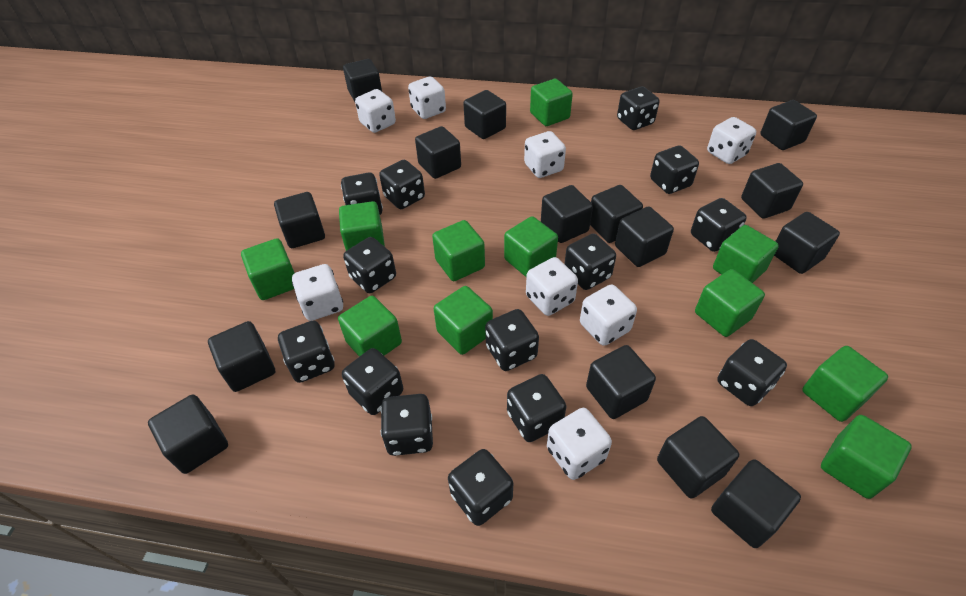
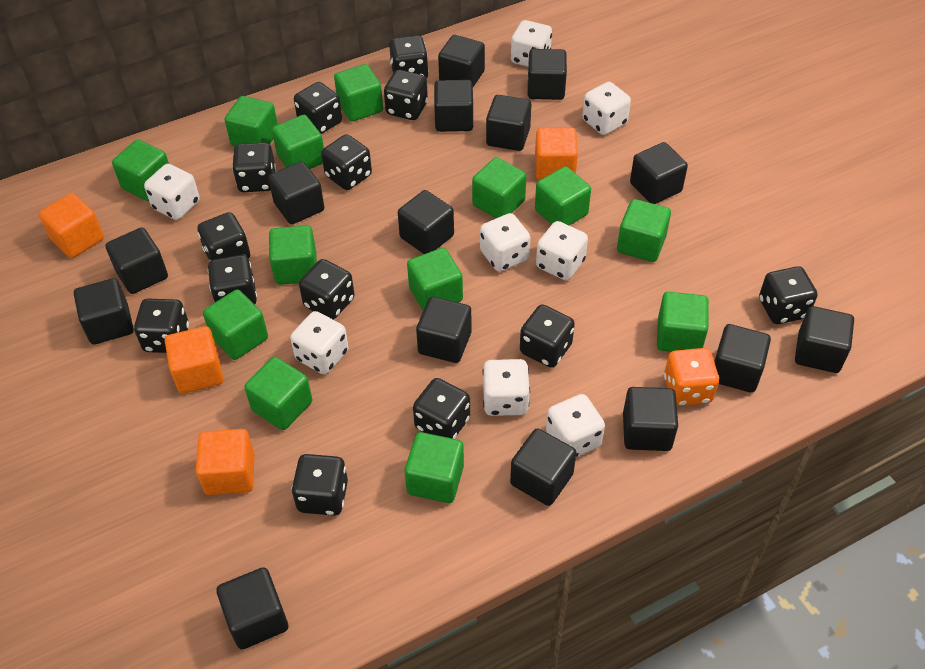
black dice: [278,320,334,383] [341,173,383,215] [342,348,403,415] [343,237,396,293] [379,160,425,209] [381,394,433,456] [448,449,513,526] [485,309,539,371] [507,374,566,442] [565,234,616,290] [617,87,660,130] [650,146,699,194] [691,198,747,252] [718,339,787,406] = 14 -> [134,299,189,353] [197,212,250,261] [208,255,257,305] [232,142,276,192] [291,454,348,516] [294,82,342,134] [299,259,355,319] [321,134,372,190] [384,70,428,120] [389,35,429,79] [413,378,470,439] [520,304,575,368] [759,266,817,324] = 13
green cube: [241,238,294,300] [338,296,402,357] [339,201,385,251] [432,220,485,281] [434,286,493,355] [504,216,558,277] [530,79,573,126] [695,269,765,337] [713,225,779,283] [802,346,888,422] [821,415,912,499] = 11 -> [112,140,169,201] [203,289,268,360] [225,96,278,147] [244,357,312,430] [269,225,317,285] [272,115,324,169] [334,64,383,121] [405,432,464,503] [407,248,463,311] [472,157,526,218] [535,166,591,226] [617,199,671,262] [657,292,709,352] = 13
orange cube: none = 0 -> [39,193,104,258] [165,326,223,394] [196,429,255,495] [535,127,578,180] = 4
orange dice: none = 0 -> [664,348,719,406] = 1

